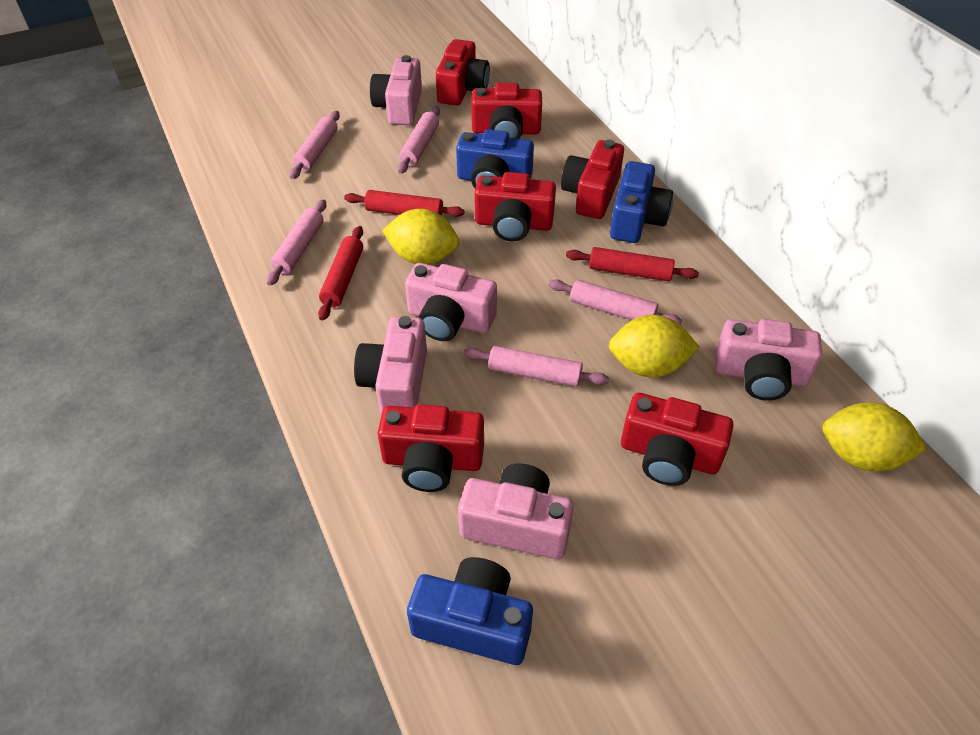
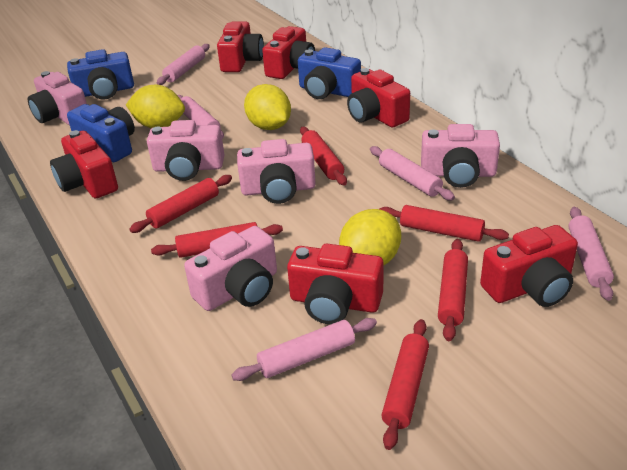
red rolling pin: [318,226,363,321] [344,190,464,217] [566,247,699,281] = 3 -> [129,175,232,233] [151,222,283,258] [300,127,347,185] [379,205,509,242] [381,319,429,450] [438,239,468,341] = 6

